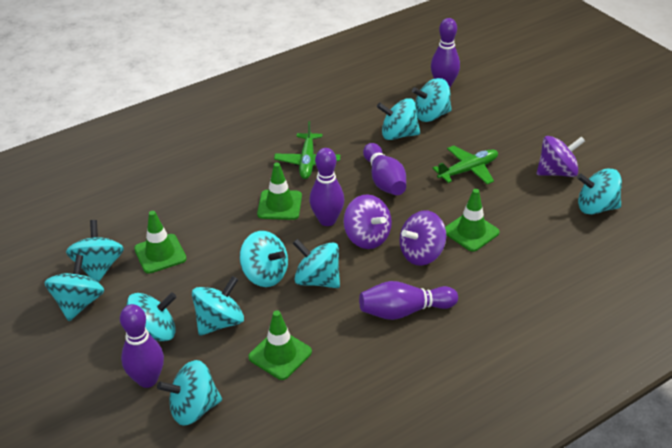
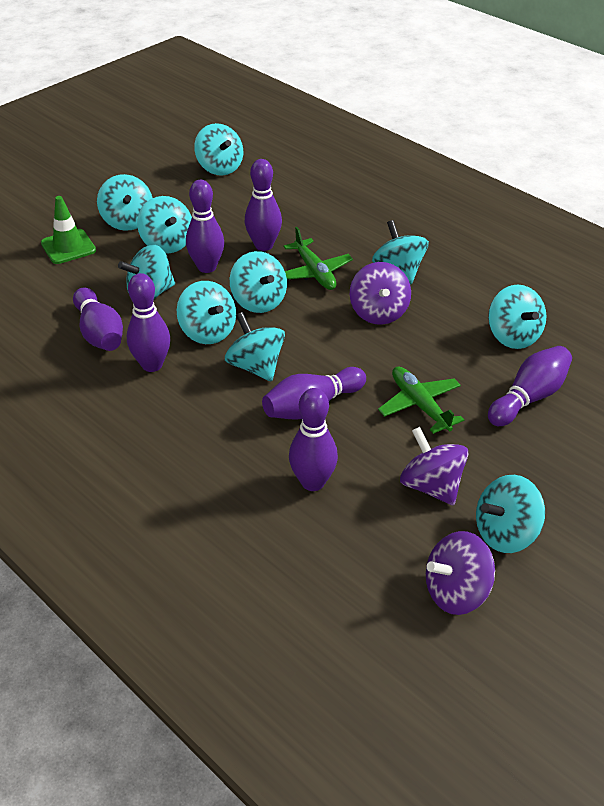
green traffic cone: [134,211,186,274] [248,310,312,380] [257,163,302,220] [445,189,500,252] = 4 -> [41,196,96,264] = 1
purple bowling pin: [120,304,164,388] [309,148,344,226] [359,281,458,320] [363,143,406,195] [431,18,460,88] = 5 -> [73,287,123,351] [127,273,170,372] [186,180,224,273] [245,159,282,251] [262,367,366,420] [289,388,338,491] [488,346,572,426] = 7

